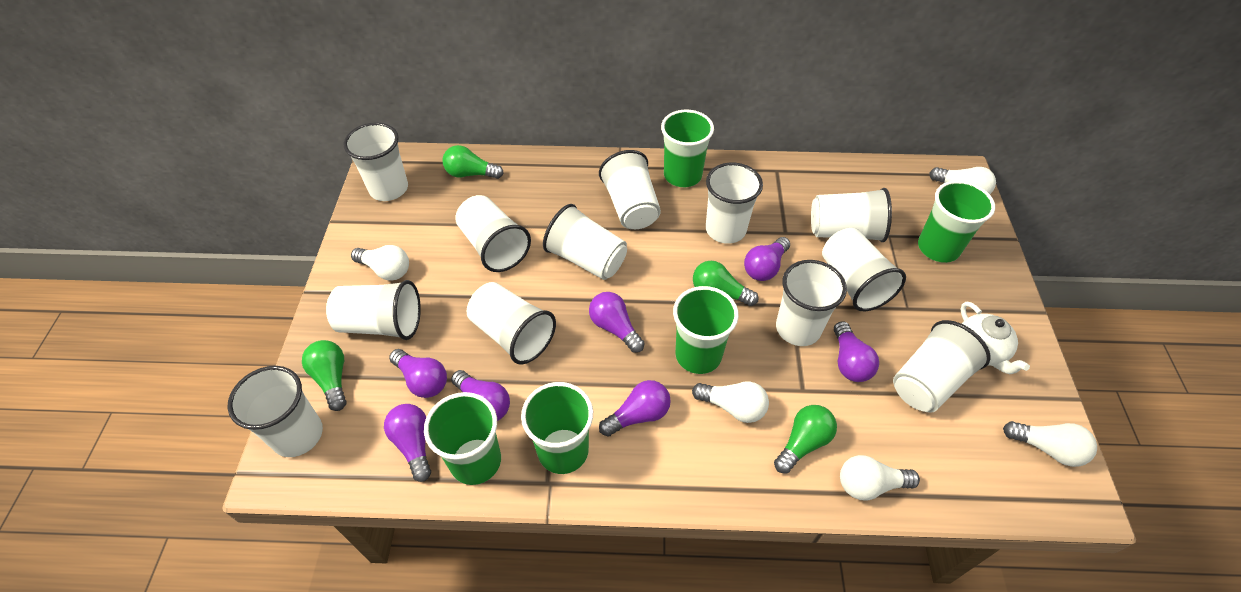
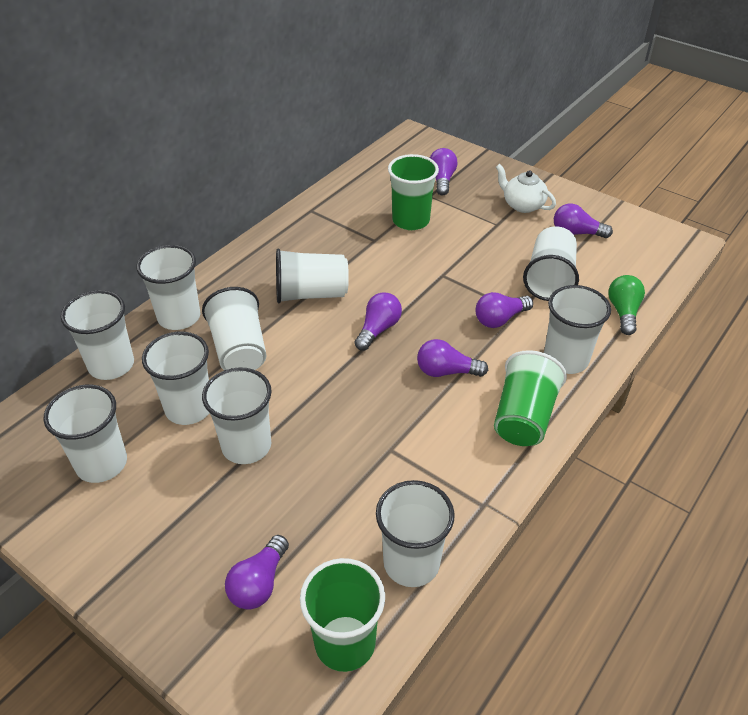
green cup: [424,392,501,485] [521,382,593,474] [661,110,714,187] [673,286,739,374] [918,180,995,263] = 5 -> [300,558,385,672] [388,154,439,230] [494,350,567,446] = 3
green light bulb: [302,340,347,411] [442,145,504,179] [693,261,758,306] [774,405,837,474] = 4 -> [608,275,645,335] = 1
purple light bulb: [384,404,431,482] [389,349,447,398] [451,370,510,421] [589,292,645,353] [599,380,671,437] [744,237,790,281] [834,321,879,382] = 7 -> [225,535,289,610] [354,292,402,351] [417,339,488,377] [430,148,458,195] [476,292,533,328] [554,204,613,238] = 6
white cup: [228,366,323,457] [326,280,421,340] [343,122,408,201] [455,195,531,272] [467,282,556,364] [543,204,627,280] [599,150,661,229] [706,162,763,244] [776,260,847,346] [811,188,892,242] [822,228,906,311] [893,320,991,413] = 12 -> [43,385,127,483] [61,290,134,380] [137,245,200,330] [142,332,209,425] [202,287,266,370] [202,367,272,464] [276,249,349,303] [376,480,455,587] [523,226,579,301] [544,285,611,374] = 10
white light bulb: [351,245,409,281] [692,381,769,423] [840,455,920,501] [930,167,996,194] [1003,421,1097,467] = 5 -> none = 0

